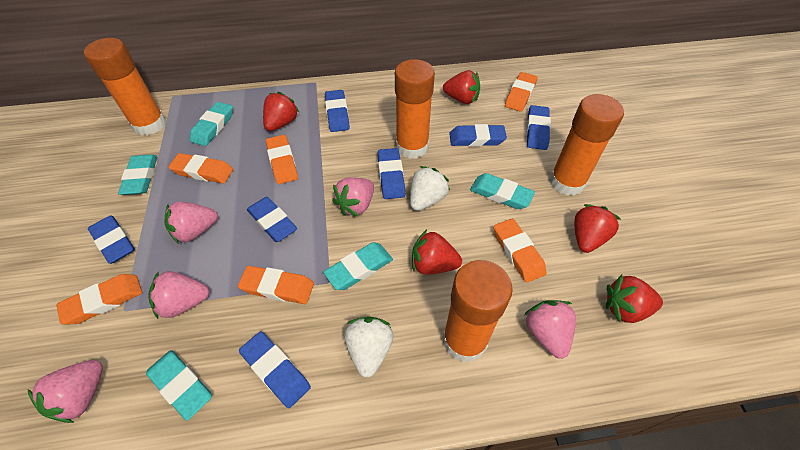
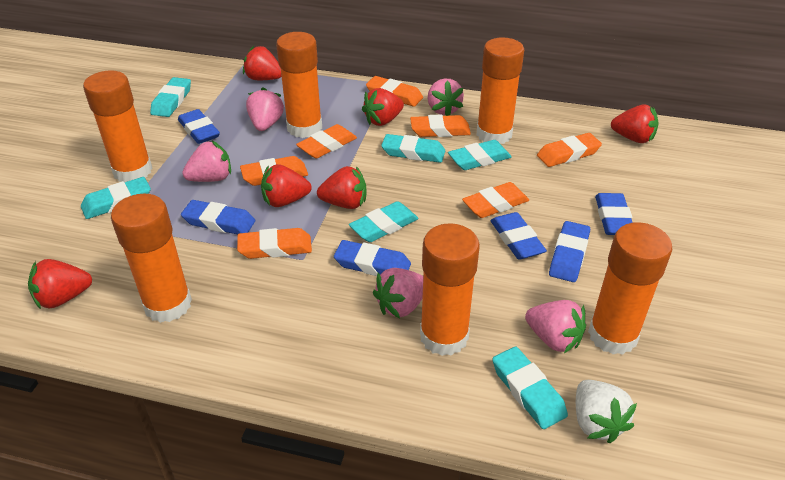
blue eraser: [88,215,135,264] [239,331,311,408] [247,197,297,242] [325,90,350,132] [378,148,405,199] [449,124,507,147] [526,105,551,150] = 7 -> [178,109,220,144] [181,200,255,234] [334,240,411,276] [491,212,547,259] [549,221,590,282] [595,193,633,235] = 6
orange eraser: [56,274,142,324] [169,153,233,184] [238,266,314,304] [266,135,298,184] [494,219,546,283] [505,72,538,112] = 6 -> [237,228,312,259] [240,156,308,186] [296,124,357,159] [366,76,423,107] [410,115,471,137] [462,182,529,218] [537,133,602,167] = 7
orange glue stick: [84,38,166,135] [395,59,435,159] [443,260,513,362] [549,94,624,196] = 4 -> [83,70,152,182] [111,194,192,323] [276,32,322,138] [420,223,480,356] [476,37,524,144] [588,222,672,355] = 6
red strawberry: [263,92,299,131] [412,230,462,275] [443,70,480,104] [574,204,620,253] [606,275,663,323] = 5 -> [28,259,92,309] [243,46,282,80] [261,164,312,207] [317,166,367,209] [362,88,404,126] [611,104,658,143] = 6
turquoise eraser: [118,154,157,195] [146,350,212,421] [190,102,233,146] [323,242,393,290] [470,173,535,209] = 5 -> [81,177,151,219] [150,77,191,117] [349,201,418,242] [381,134,445,163] [448,140,511,170] [492,347,568,429] = 6
white strawberry: [344,316,393,378] [410,166,450,211] = 2 -> [576,380,637,443] = 1

